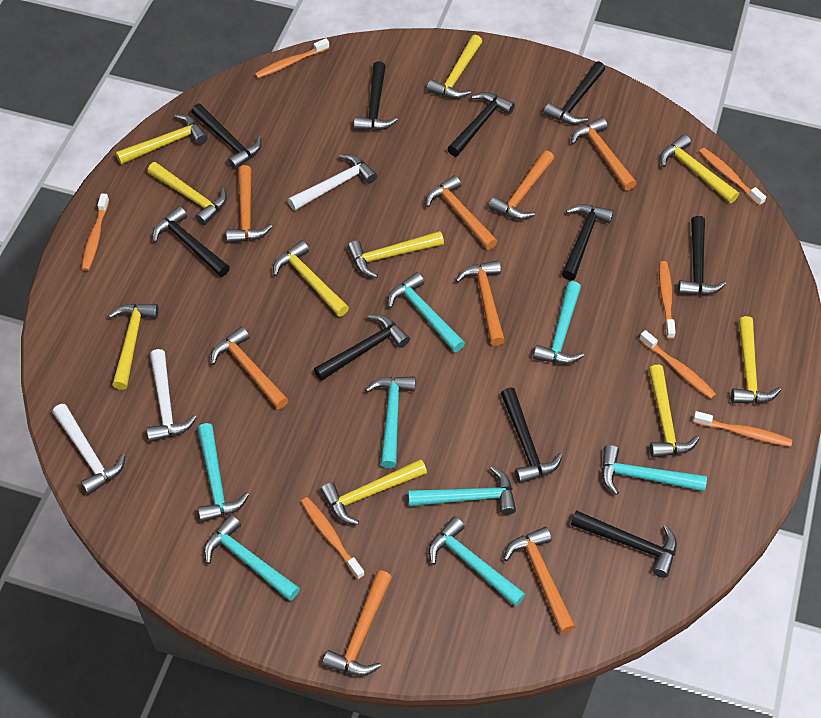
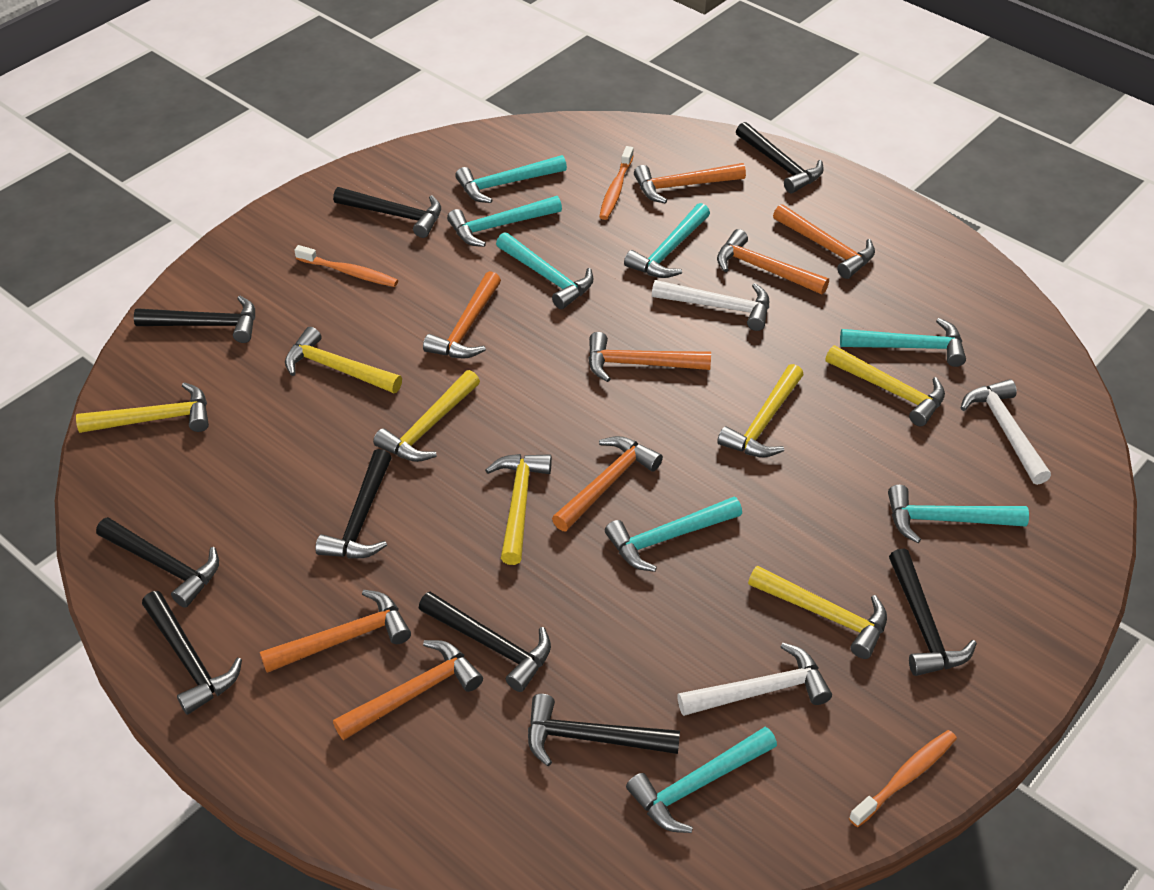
black hammer: [152,206,230,277] [191,104,262,170] [314,315,410,381] [354,61,398,131] [447,92,515,157] [501,388,563,484] [544,61,605,125] [562,204,614,280] [571,510,677,578] [678,216,726,295] = 10 -> [96,517,219,608] [134,296,255,343] [142,591,242,715] [315,449,392,558] [333,187,441,238] [419,592,551,692] [528,694,680,766] [736,122,824,193] [889,548,977,676] = 9
orange toothbrush: [82,193,109,271] [255,38,329,78] [301,497,365,580] [639,330,716,399] [659,261,676,339] [693,411,792,447] [699,148,766,206] = 7 -> [294,245,398,287] [599,146,634,220] [849,730,957,827] = 3
yellow hammer: [108,304,159,390] [116,114,207,165] [148,162,227,225] [273,240,349,317] [320,459,427,525] [347,231,444,278] [427,35,482,99] [648,365,700,458] [660,134,739,203] [731,316,781,403] = 10 -> [76,382,209,433] [285,327,402,393] [373,370,480,462] [485,454,552,565] [717,364,804,457] [748,565,887,659] [825,345,945,426] = 7

